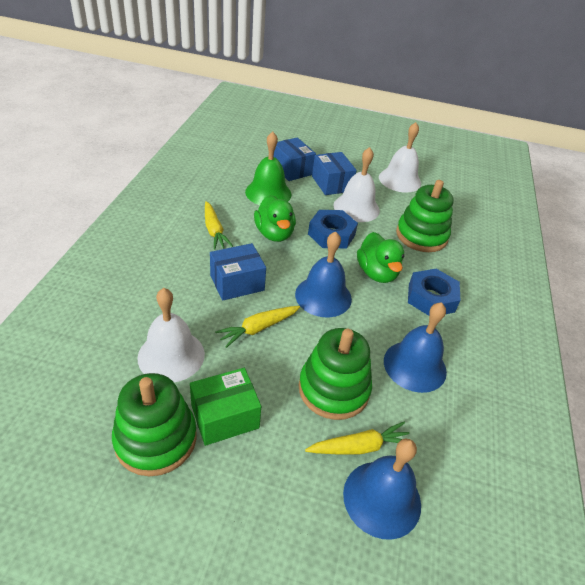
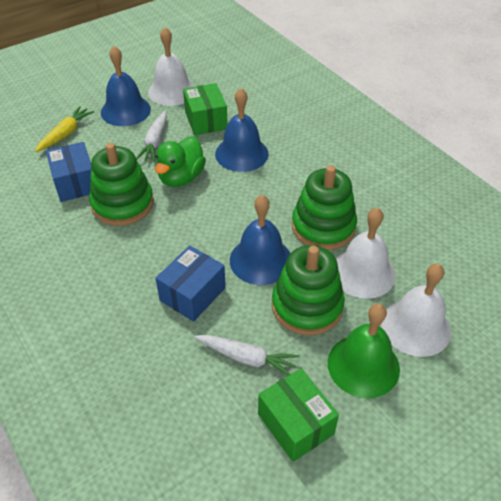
blue box: [210,243,266,301] [274,137,316,181] [312,152,357,195] = 3 -> [46,142,92,202] [156,246,226,322] = 2
blue nut: [308,210,358,248] [408,269,460,316] = 2 -> none = 0
green box: [190,368,261,446] = 1 -> [183,83,228,135] [258,368,339,462] = 2
green duck: [254,195,296,242] [357,232,404,283] = 2 -> [155,136,206,187] = 1
white carrot: none = 0 -> [136,111,167,162] [195,335,299,376] = 2
yellow carrot: [205,201,233,250] [215,306,300,348] [305,422,410,454] = 3 -> [35,106,94,152] = 1

